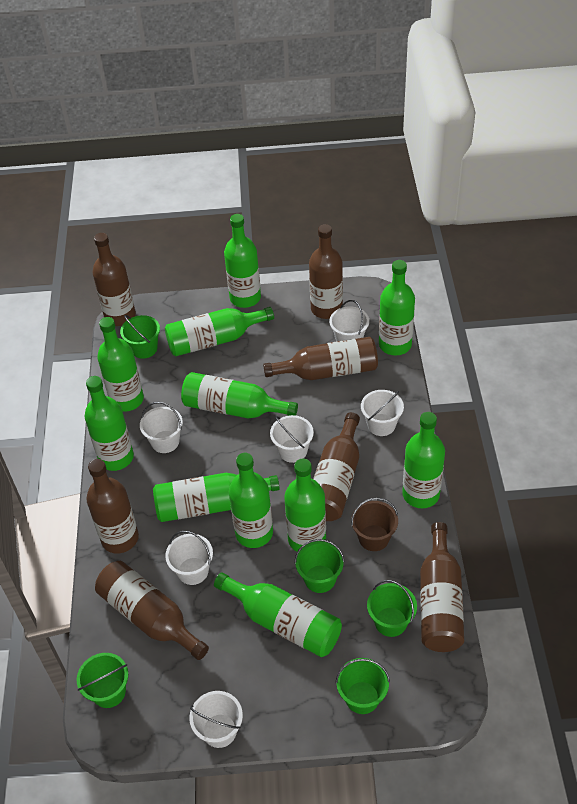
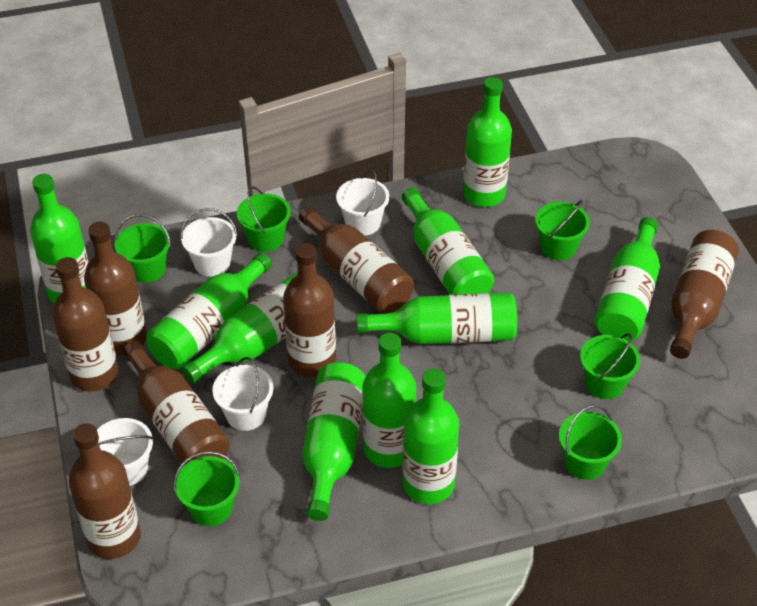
brown bucket: [351,498,398,551] = 1 -> none = 0
green bottle: [84,376,134,471] [97,317,144,412] [153,473,280,522] [165,307,274,356] [181,372,298,419] [214,573,342,657] [224,214,261,308] [229,453,273,548] [284,459,326,552] [379,260,415,355] [402,412,445,508] = 11 -> [30,174,89,303] [146,253,272,369] [182,273,298,383] [302,362,366,521] [356,292,517,344] [362,333,416,468] [402,187,494,295] [403,369,459,504] [463,77,512,207] [595,217,660,341] = 10
green bucket: [77,653,128,708] [120,315,160,359] [295,539,344,593] [335,658,390,714] [367,580,417,637] = 5 -> [115,214,171,283] [174,451,240,526] [237,186,291,252] [535,200,590,261] [559,405,622,480] [580,333,640,399] = 6
white bucket: [140,402,183,453] [165,531,213,585] [189,691,243,748] [270,415,314,463] [329,300,369,342] [361,390,404,436] = 6 -> [97,418,154,486] [180,208,237,277] [212,357,273,431] [336,170,389,236] = 4

